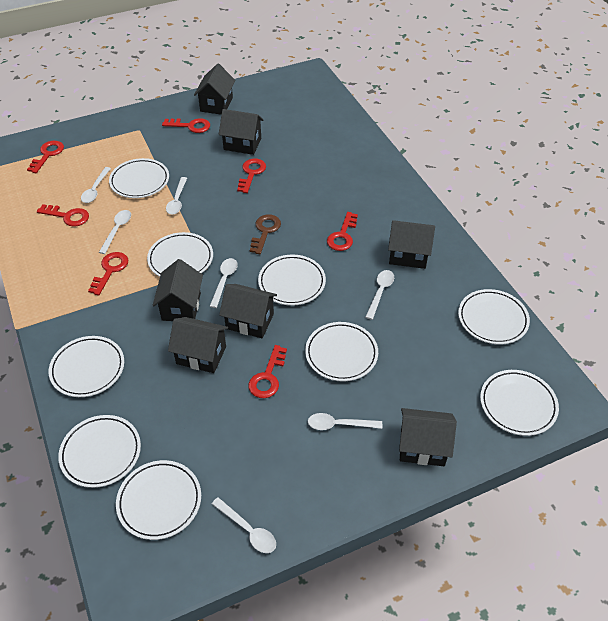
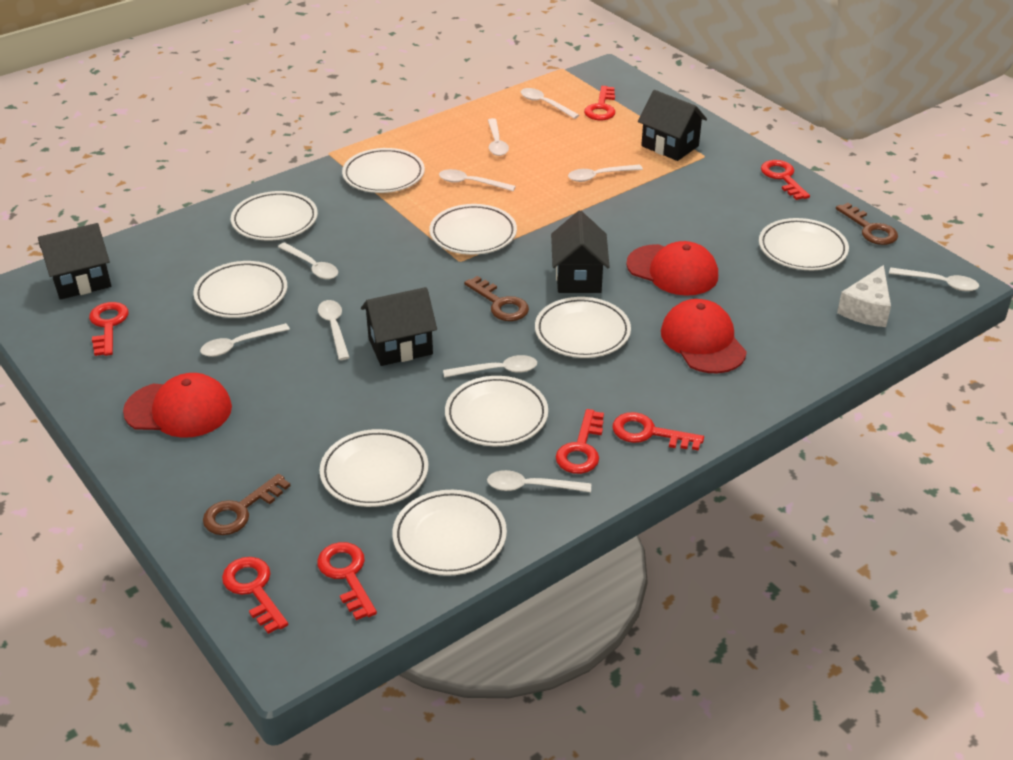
black house: [153,259,203,321] [168,317,228,373] [194,64,235,115] [219,109,264,155] [219,284,277,338] [388,220,435,269] [399,408,457,466] = 7 -> [38,223,111,300] [361,287,437,366] [551,211,610,293] [638,90,707,161] = 4
brown key: [250,214,281,254] = 1 -> [203,474,291,535] [464,276,529,321] [836,203,898,245] = 3
red cap: none = 0 -> [123,373,232,438] [626,241,718,296] [661,299,747,373] = 3
white cheese: none = 0 -> [837,265,891,327] = 1
white spoon: [81,167,111,203] [99,210,131,254] [166,177,187,215] [210,258,238,308] [212,497,276,553] [308,413,382,430] [366,270,394,320] = 7 -> [200,323,290,357] [278,243,338,279] [318,300,350,360] [439,169,516,191] [443,355,537,378] [487,470,591,492] [488,118,509,156] [521,88,579,119] [568,164,643,182] [889,267,979,291] = 10

